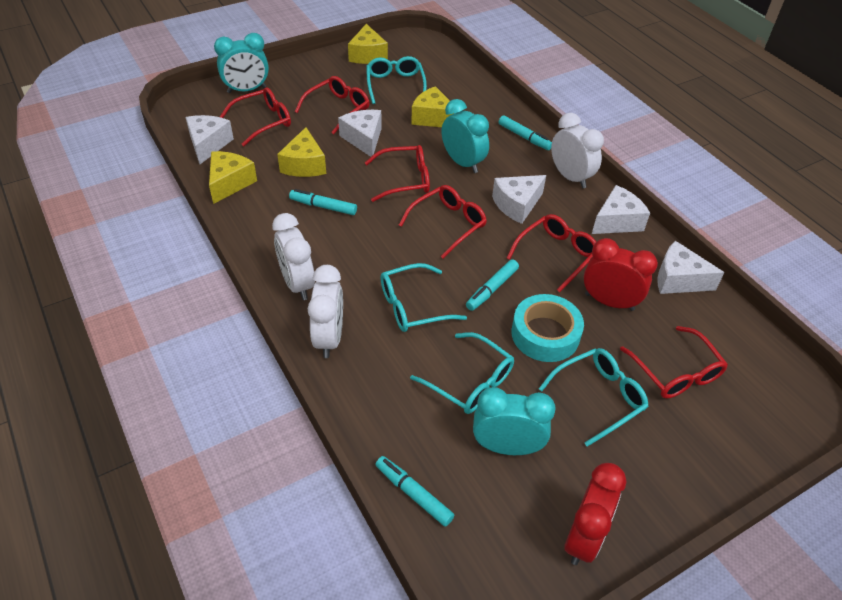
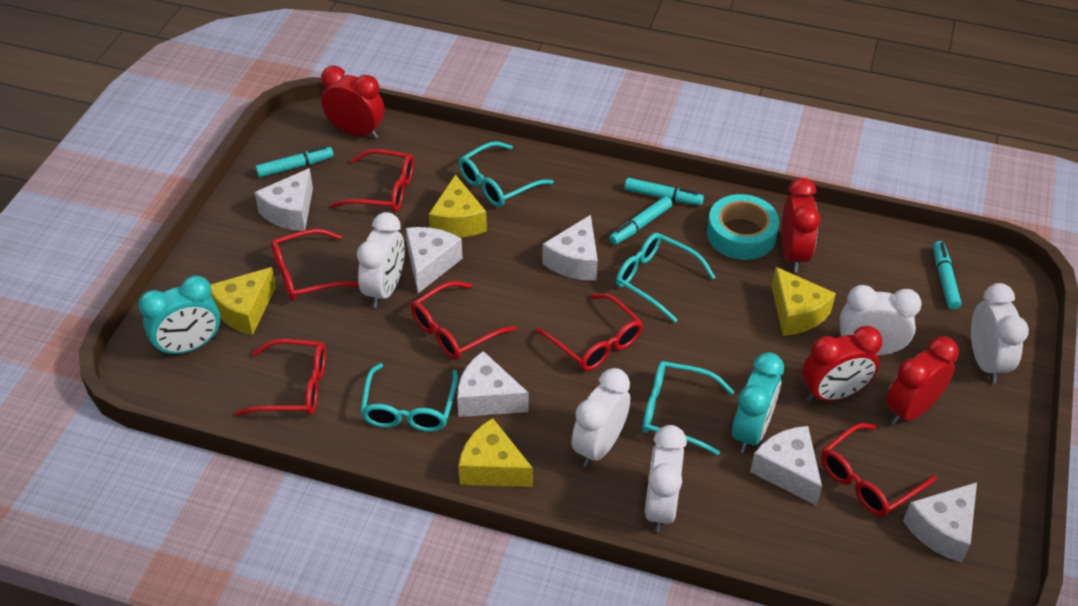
red clock: [565,463,626,565] [583,238,658,311] = 2 -> [321,65,384,139] [781,178,820,272] [802,326,883,402] [886,336,959,425] = 4
turquoise clock: [214,33,269,93] [442,99,489,173] [473,387,556,455] = 3 -> [138,275,220,357] [732,352,784,453] = 2
white cheese: [186,115,234,164] [338,110,382,157] [492,175,546,224] [592,185,650,234] [657,241,725,294] = 5 -> [254,168,313,231] [406,227,463,293] [457,351,529,417] [542,215,598,280] [750,426,822,506] [903,482,977,563] = 6
white clock: [272,213,315,300] [307,265,343,358] [551,113,604,188] = 3 -> [357,212,405,308] [572,368,630,467] [645,425,687,532] [840,285,922,356] [971,283,1029,383] = 5

